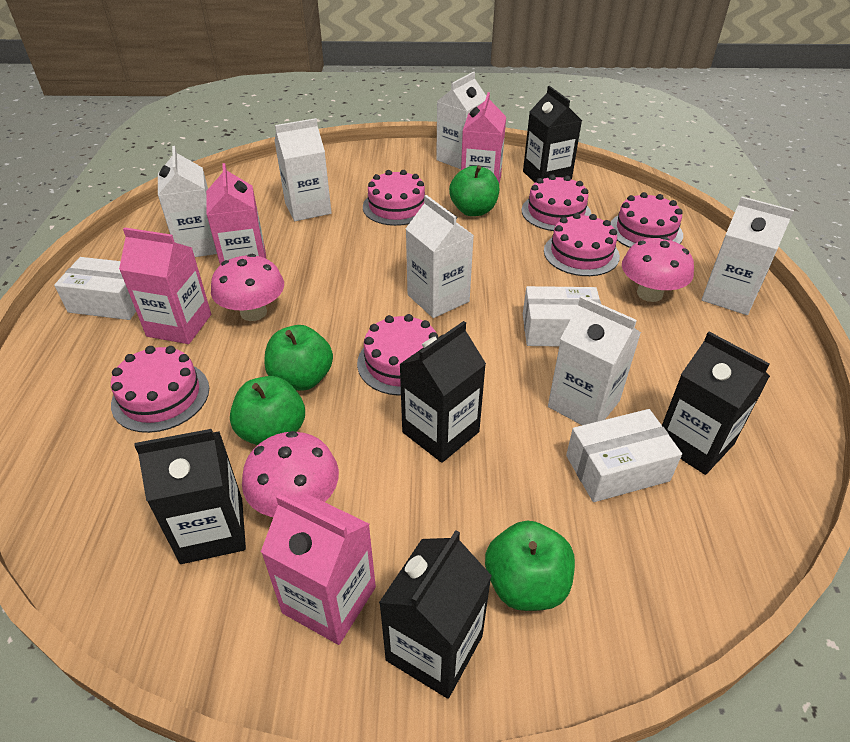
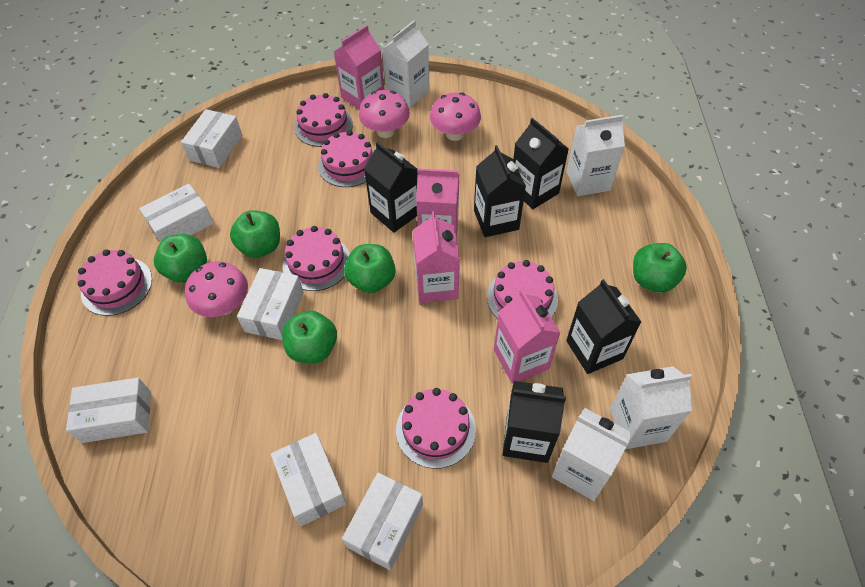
green apple: [230,376,305,445] [265,325,333,391] [449,165,500,216] [485,521,575,611] = 4 -> [154,234,207,283] [230,210,280,258] [282,310,337,363] [344,244,395,293] [633,243,687,293] = 5
white box: [54,257,136,320] [523,286,601,347] [566,409,682,502] = 3 -> [66,378,151,443] [139,184,214,243] [181,109,242,168] [237,268,304,340] [271,433,347,526] [342,473,423,570] = 6
white carton: [158,146,217,257] [274,118,332,221] [406,195,474,318] [436,72,486,169] [548,296,641,425] [701,196,794,315] = 6 -> [382,20,430,107] [552,408,632,501] [566,115,625,196] [610,366,692,449] = 4

